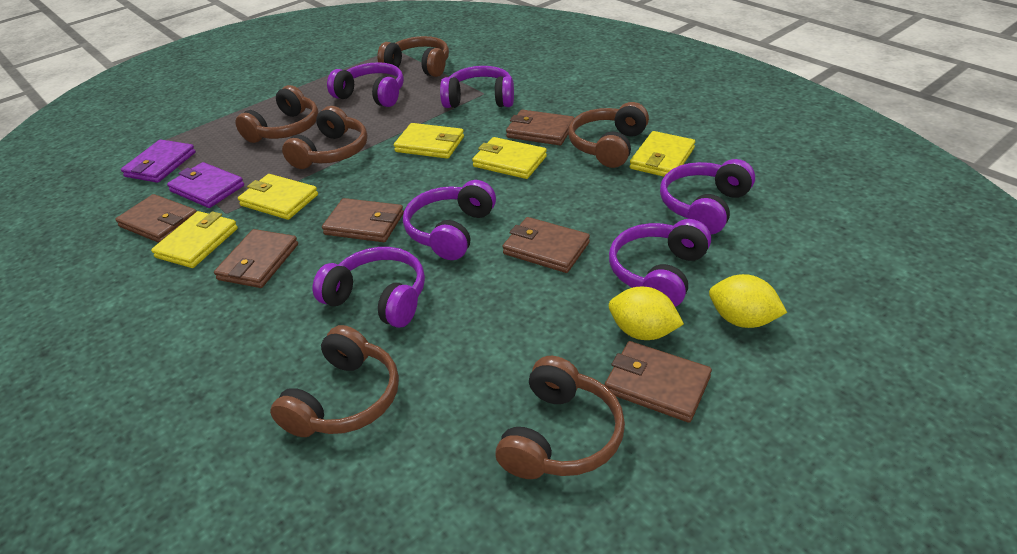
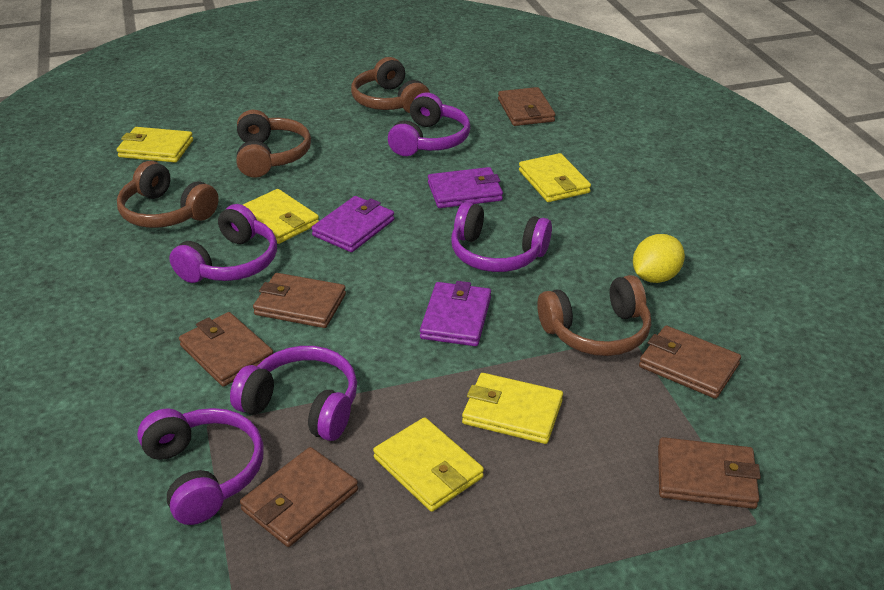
brown headphones: [235,85,319,143] [270,325,399,437] [282,106,368,169] [377,36,449,77] [495,356,625,479] [568,102,649,168] = 6 -> [117,161,219,228] [236,110,311,178] [351,57,430,113] [537,275,651,356] = 4
purple headphones: [313,247,425,328] [327,62,404,107] [403,180,496,260] [440,66,514,108] [609,219,711,307] [660,159,755,235] = 6 -> [137,408,264,525] [169,204,277,283] [230,346,357,441] [388,93,471,156] [451,202,552,272] = 5
purple wallet: [121,139,196,183] [167,162,244,208] = 2 -> [311,196,394,252] [420,281,491,346] [428,167,503,208] = 3
yellow lemon: [609,287,684,340] [709,274,787,328] = 2 -> [633,234,685,283] = 1

